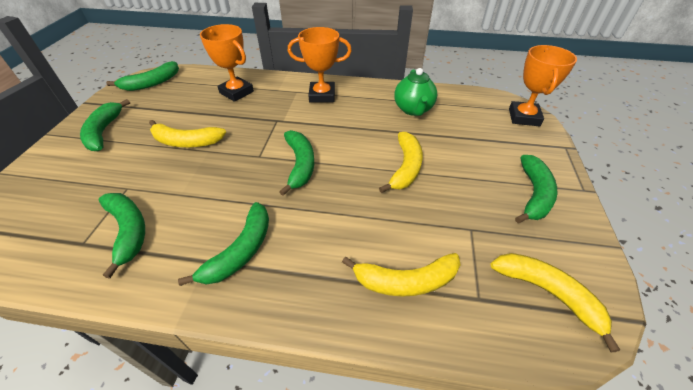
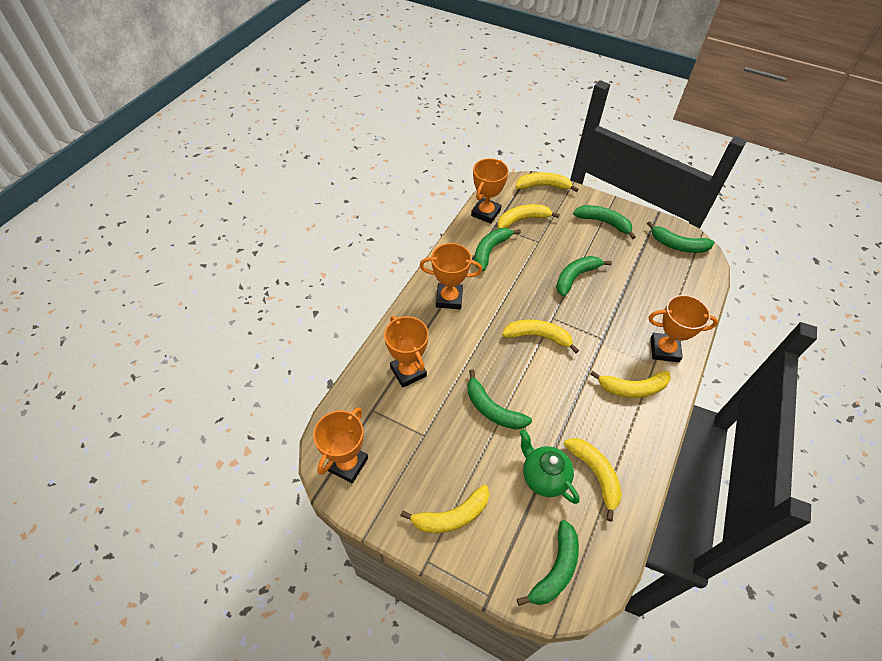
orange trophy: [200,24,254,102] [288,27,352,103] [509,45,577,126] = 3 -> [313,407,368,483] [384,316,429,388] [420,243,482,309] [471,158,509,224] [649,295,718,362] = 5
yellow banana: [149,120,226,147] [342,253,460,296] [379,132,423,193] [491,253,620,352] = 4 -> [400,485,490,533] [497,204,560,229] [502,319,579,353] [515,172,579,192] [564,438,622,522] [590,371,671,398] = 6

